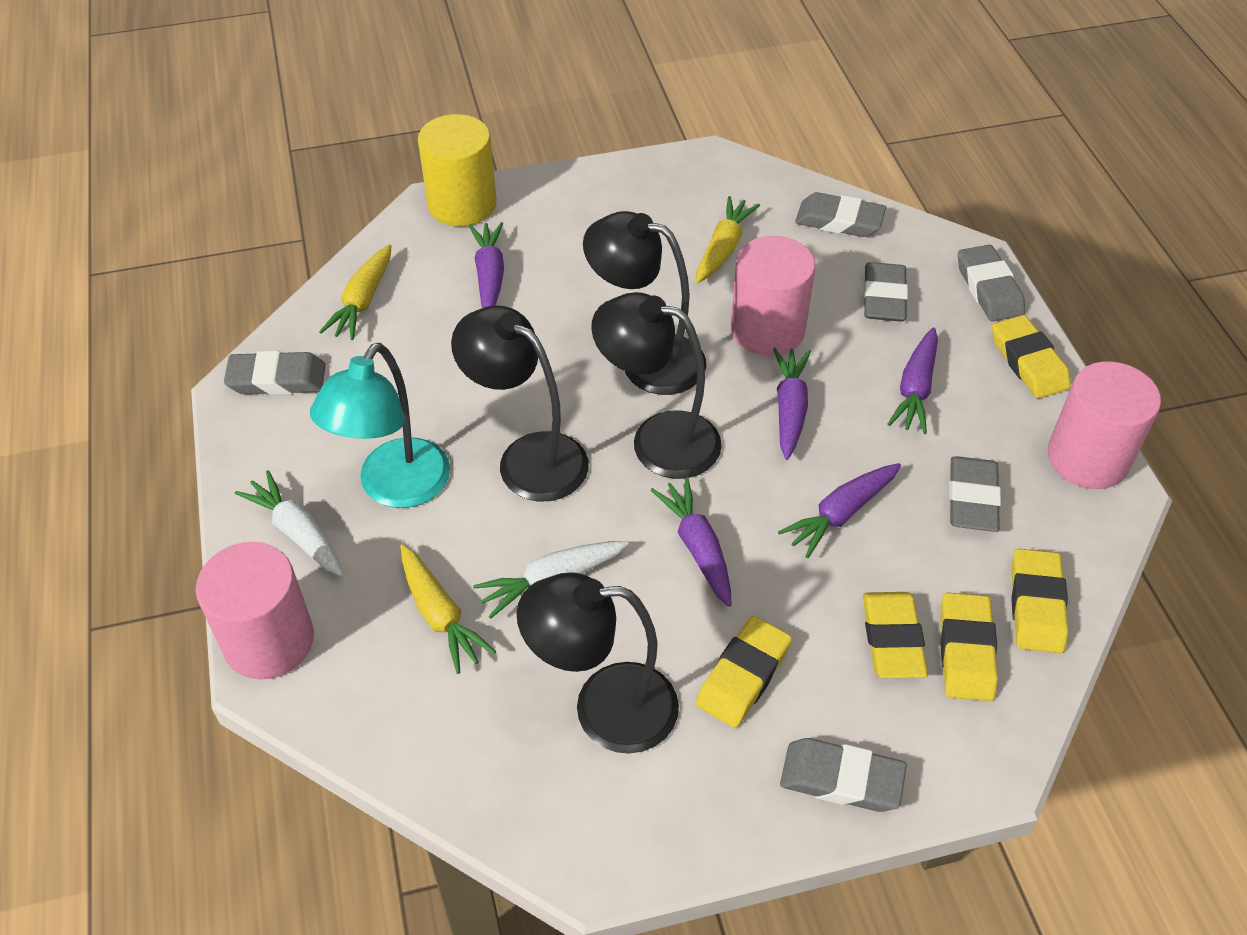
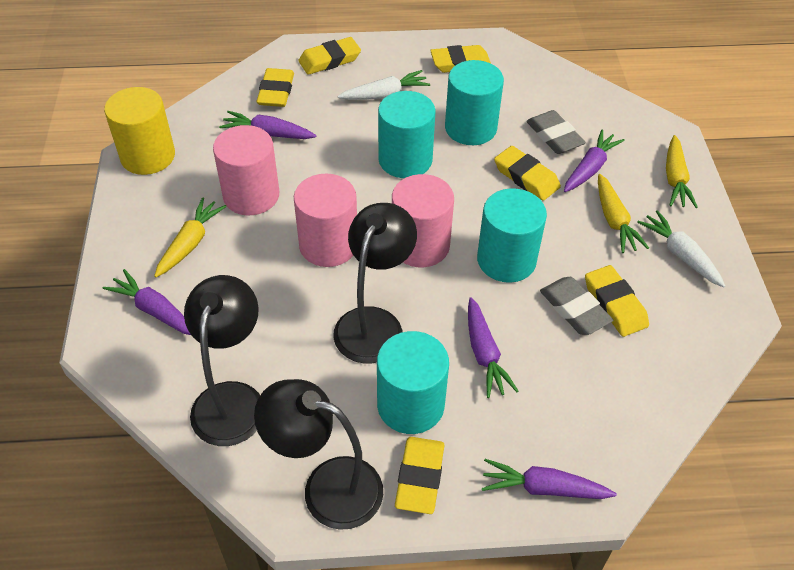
black lamp: [451,305,589,502] [517,573,679,753] [583,211,706,395] [591,292,722,479] = 4 -> [184,275,260,446] [254,379,383,530] [333,203,417,363] = 3
grey eraser: [224,351,326,395] [780,738,907,812] [795,192,886,237] [863,262,908,322] [949,456,1001,532] [958,245,1025,321] = 6 -> [527,110,586,154] [540,277,613,335] = 2
turquoise cylinder: none = 0 -> [377,331,449,434] [378,91,435,178] [445,60,504,145] [477,188,547,283] = 4
turquoise lamp: [310,343,450,508] = 1 -> none = 0
yellow eraser: [696,616,792,728] [863,592,928,678] [940,592,998,701] [992,315,1071,399] [1011,549,1069,653] = 5 -> [257,68,294,107] [298,37,361,75] [395,437,445,514] [430,45,491,73] [494,146,561,201] [585,265,649,337] = 6

